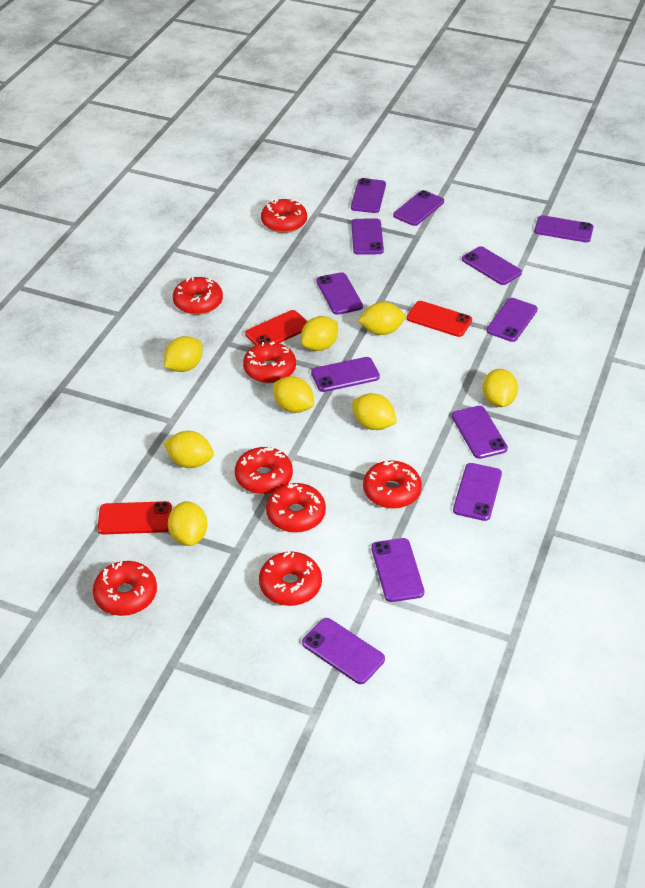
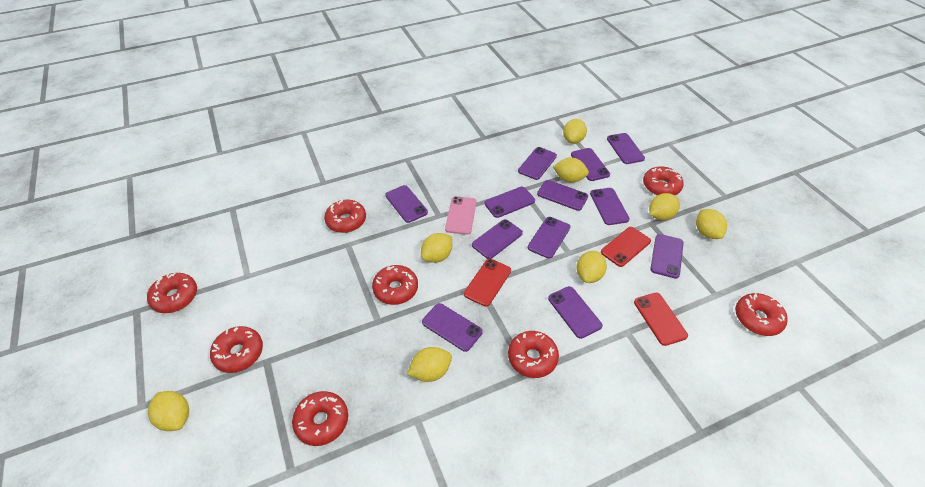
pink phone: none = 0 -> [445,196,477,235] = 1

